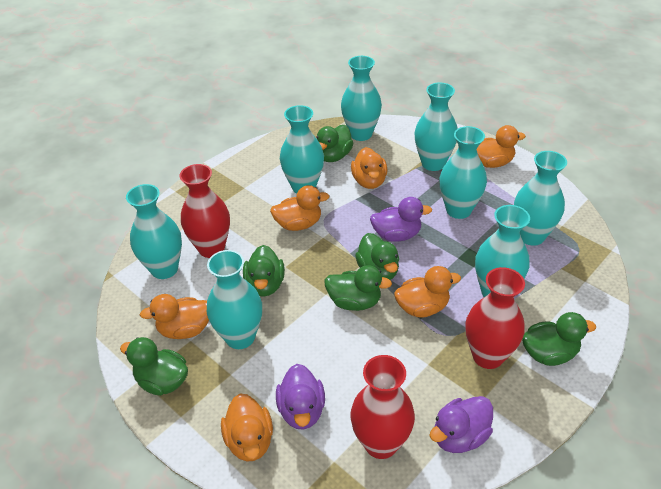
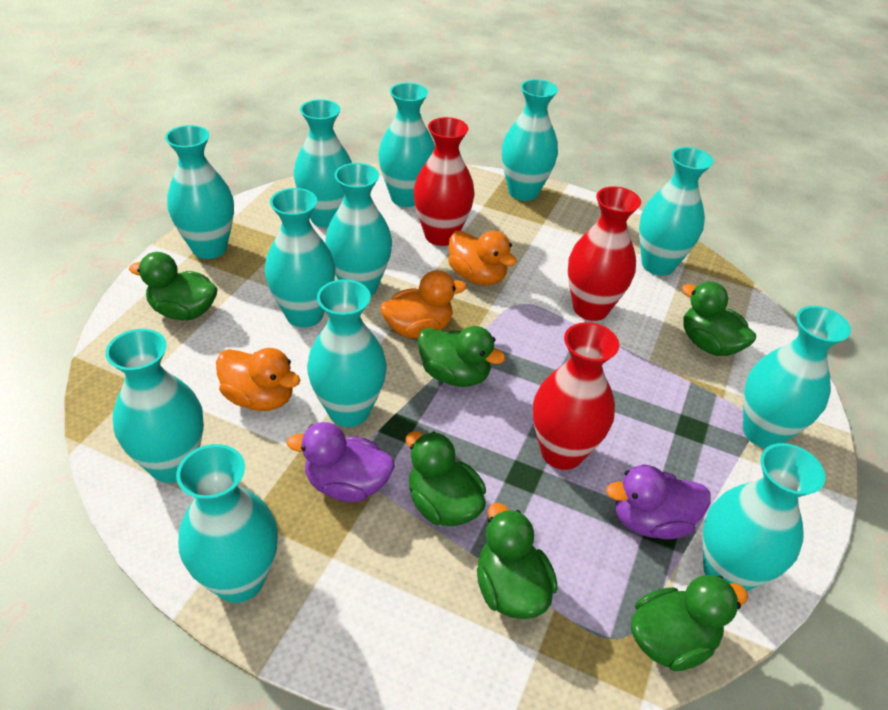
orange duck: [140,294,209,339] [221,394,273,462] [270,185,330,231] [351,147,388,189] [394,266,461,318] [477,125,526,168] = 6 -> [216,348,301,411] [380,270,467,338] [448,231,517,285] = 3
purple duck: [276,364,325,430] [370,197,432,242] [429,396,493,453] = 3 -> [287,422,395,502] [606,465,710,539] = 2
turquoise vase: [126,184,182,279] [207,250,262,349] [280,105,324,194] [341,56,382,141] [414,82,458,171] [440,126,487,219] [475,205,530,297] [514,151,567,246] = 8 -> [105,329,204,483] [165,125,234,259] [176,444,278,603] [265,188,336,327] [293,99,352,228] [307,279,387,427] [325,163,392,296] [378,83,435,207] [502,79,558,201] [639,147,713,275] [702,443,826,591] [743,306,851,448] = 12

